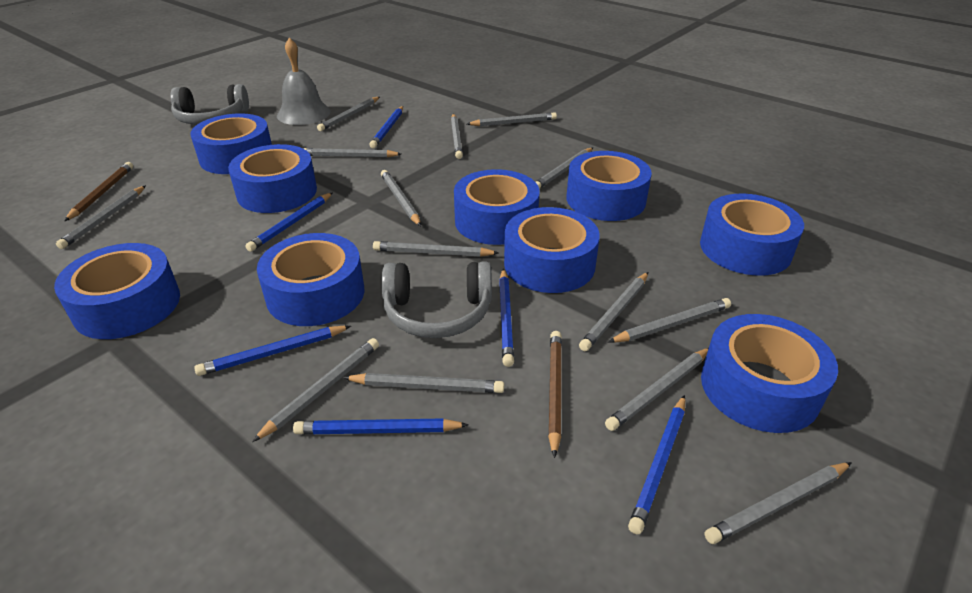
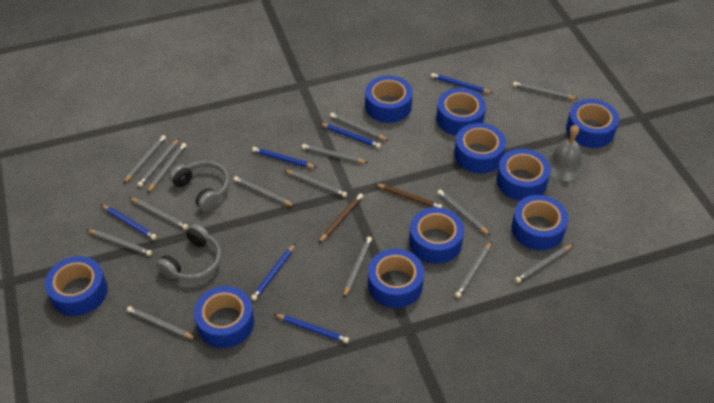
blue tape: [54,243,180,339] [190,113,272,174] [228,144,317,213] [257,233,365,326] [454,169,540,245] [504,207,600,293] [566,151,652,221] [700,194,804,276] [701,314,838,433] = 9 -> [45,256,108,316] [194,286,254,348] [365,75,413,123] [368,249,424,308] [409,207,464,264] [436,88,486,136] [454,123,506,173] [496,149,551,201] [512,195,568,251] [566,99,619,148] = 10
grey pencil: [56,185,146,249] [252,338,379,442] [303,148,401,158] [317,97,380,131] [343,373,504,393] [373,241,498,257] [381,170,421,226] [451,114,463,159] [467,112,557,126] [536,148,593,189] [579,272,648,351] [605,348,709,431] [608,298,731,343] [705,462,852,544] = 14 -> [86,229,152,256] [123,135,166,184] [127,306,196,339] [129,197,188,230] [137,139,179,187] [147,143,186,193] [234,176,294,206] [284,170,347,197] [302,144,368,163] [330,113,389,141] [344,236,372,297] [437,190,490,235] [455,241,492,298] [513,82,577,99] [515,244,573,283] = 15

